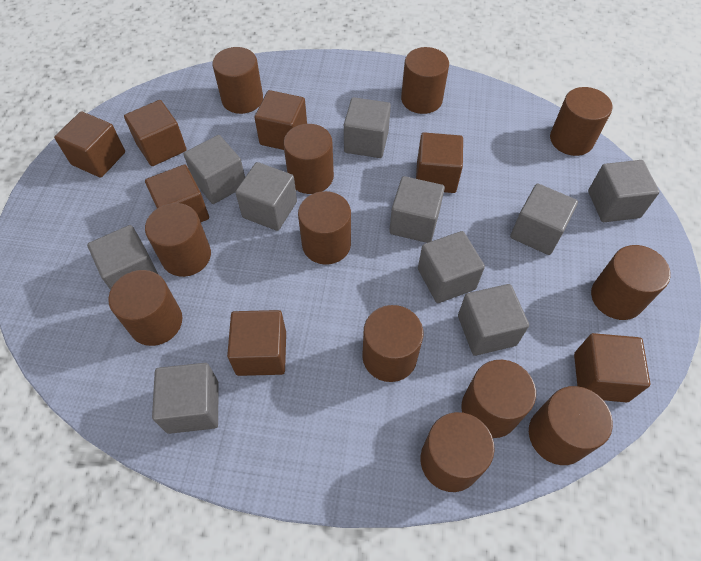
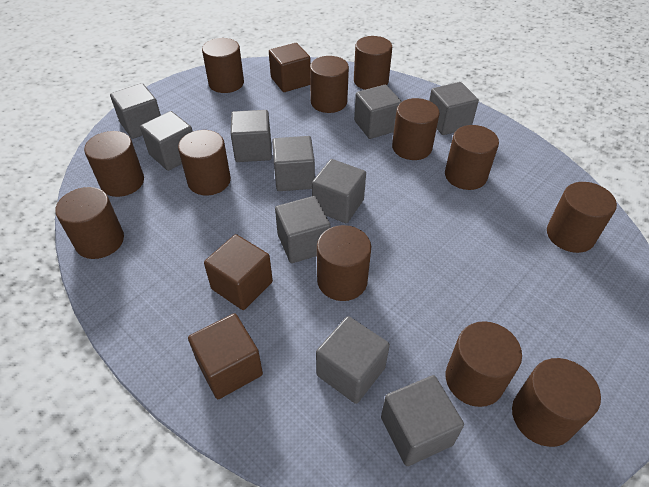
brown cube: [54,111,125,178] [124,100,187,166] [145,164,209,222] [227,310,286,376] [254,90,307,150] [416,132,463,193] [574,333,650,402] = 7 -> [188,313,263,399] [204,234,273,310] [269,43,311,92] = 3

